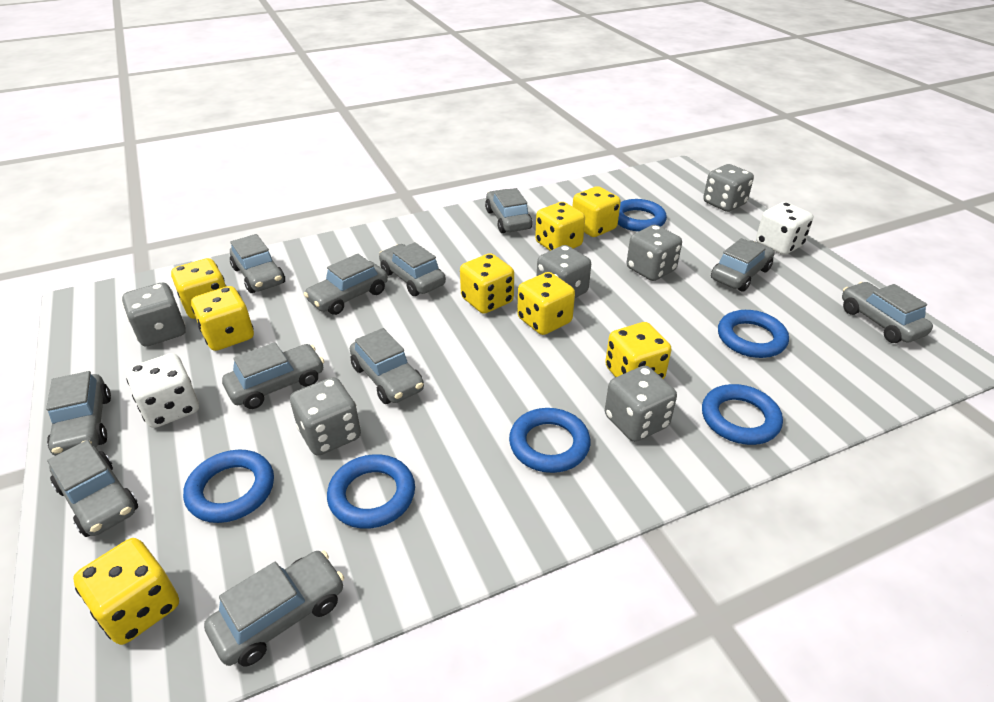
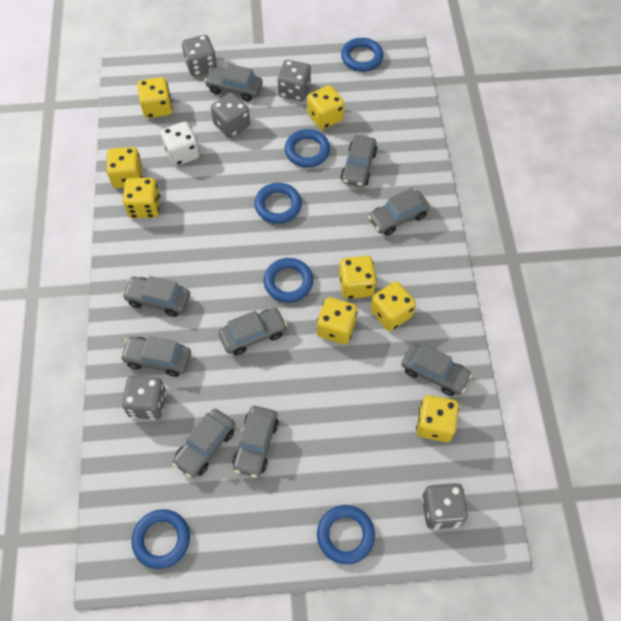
grey car: [46,371,111,456] [47,440,138,537] [204,550,344,666] [222,342,324,409] [230,234,285,293] [304,254,388,315] [350,328,424,404] [379,242,446,296] [485,188,532,233] [711,238,775,292] [842,282,933,343] = 11 -> [120,336,191,377] [122,276,190,317] [172,409,235,478] [204,64,263,101] [219,308,287,355] [232,406,279,477] [340,135,378,187] [368,188,430,236] [401,344,472,396] = 9
grey dice: [122,283,186,346] [290,377,361,456] [537,245,591,298] [605,366,677,442] [626,225,682,281] [703,164,754,212] = 6 -> [122,375,166,420] [182,35,217,76] [211,93,250,138] [277,60,311,101] [422,483,468,530] = 5
white dice: [126,353,199,428] [756,202,813,255] = 2 -> [161,122,200,166] = 1

